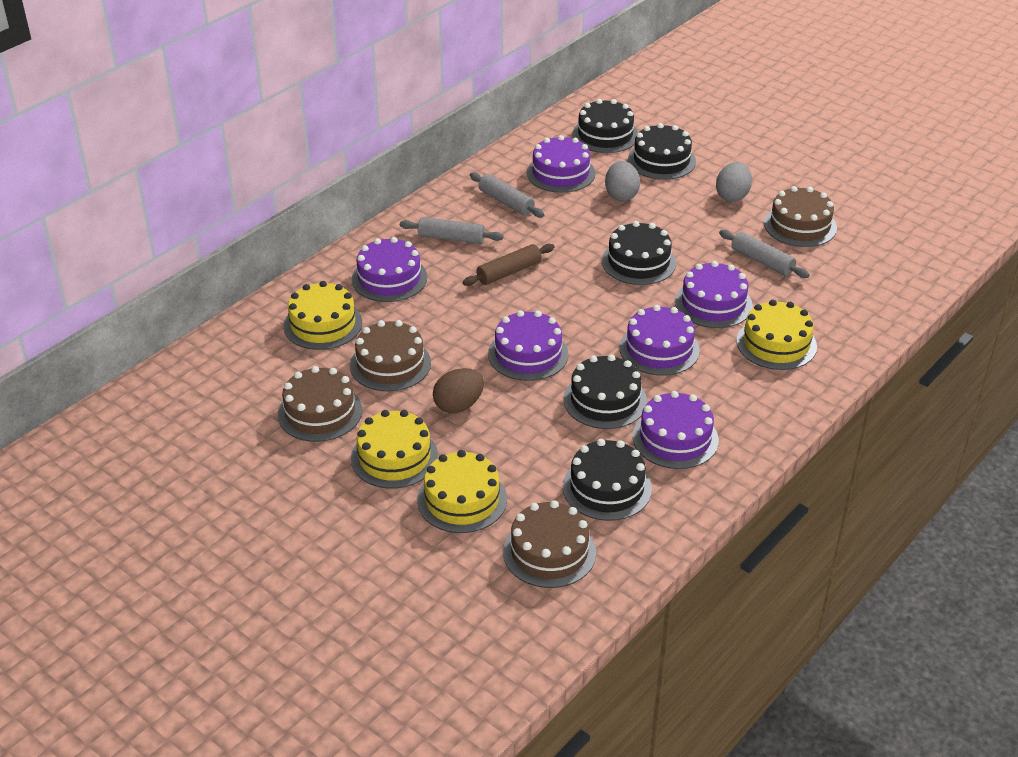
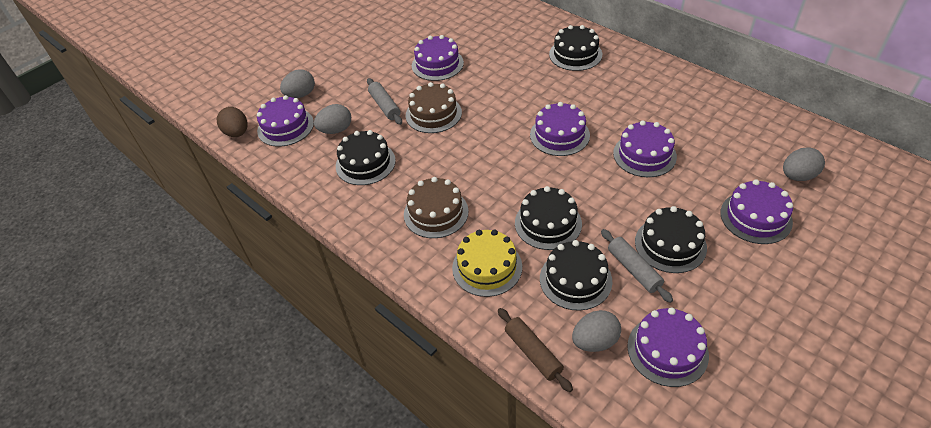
brown cake: [278,366,362,442] [350,320,431,391] [503,500,596,588] [764,186,837,247] = 4 -> [404,177,469,238] [406,82,462,133] = 2
grey egg: [605,161,640,201] [716,162,752,202] = 2 -> [280,69,315,98] [314,104,351,134] [572,310,621,352] [783,147,825,181] = 4
grey rolling pin: [400,217,503,244] [470,172,544,218] [719,230,810,278] = 3 -> [367,78,402,125] [601,229,673,303] = 2
yellow cake: [283,281,362,350] [351,410,438,489] [417,450,507,533] [736,300,817,370] = 4 -> [452,229,522,297] = 1

